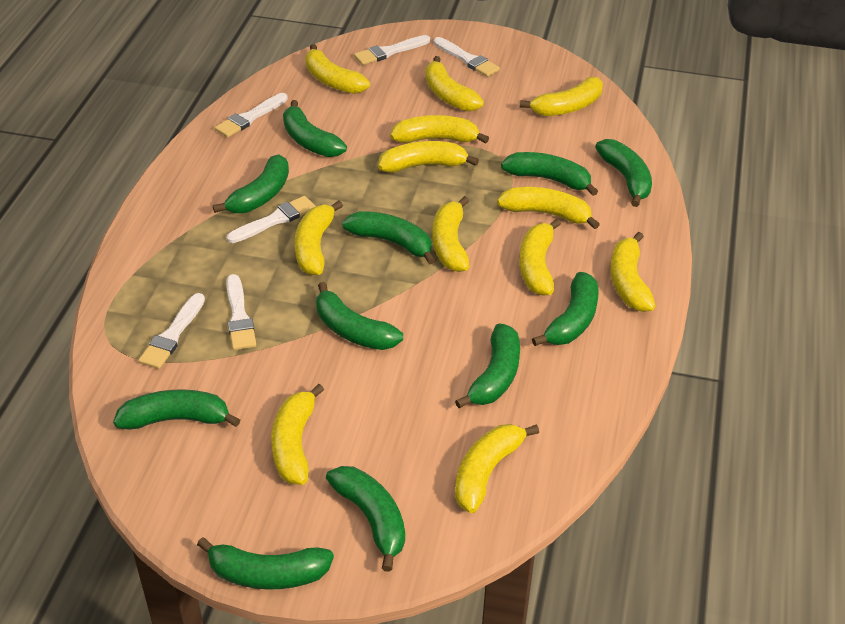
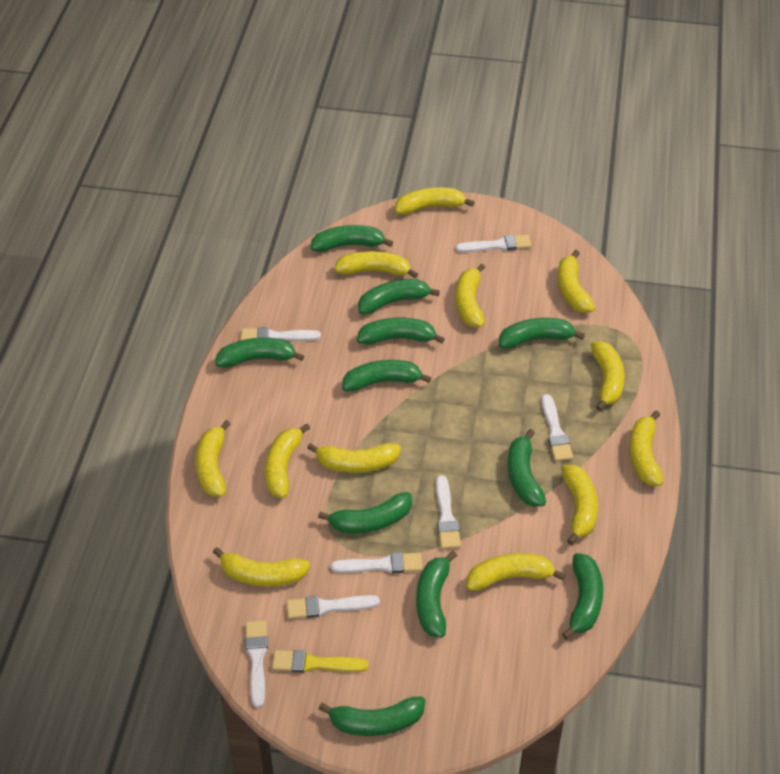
white brush: [138,293,205,369] [215,93,288,138] [226,196,316,243] [226,274,256,350] [354,35,430,65] [434,37,500,77] = 6 -> [241,327,321,341] [245,620,268,708] [286,595,380,619] [331,552,422,573] [436,475,461,549] [456,235,532,252] [542,394,573,461] = 7
yellow brush: none = 0 -> [272,650,369,673] = 1

